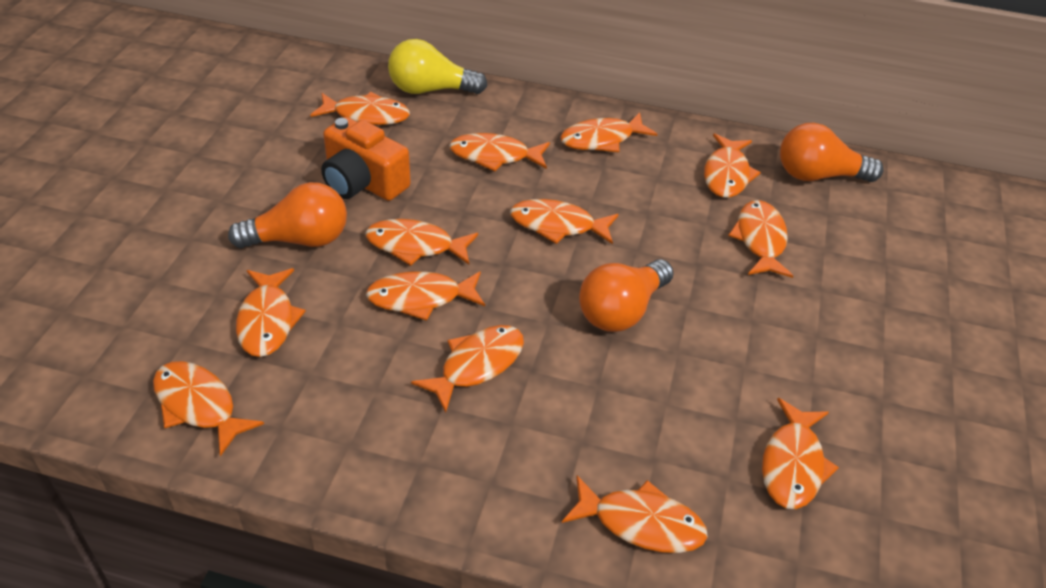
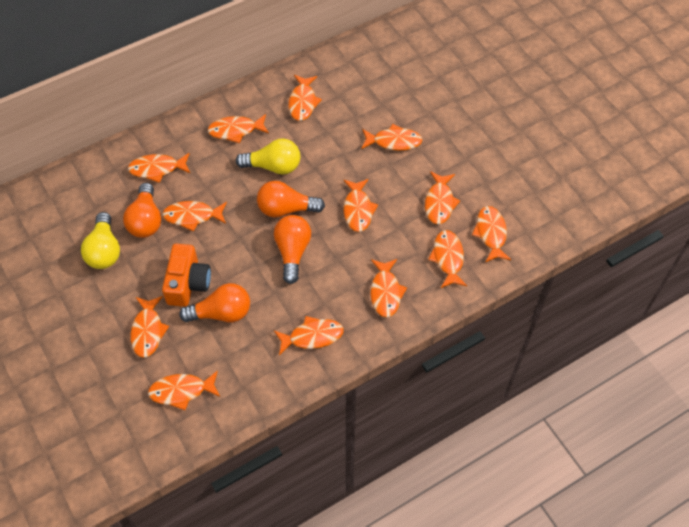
orange light bulb: [228,182,347,248] [579,259,674,332] [780,123,884,182] = 3 -> [123,183,161,238] [179,283,250,322] [257,181,325,218] [274,215,311,284] = 4
yellow light bulb: [388,39,488,94] = 1 -> [81,212,120,269] [236,138,301,175] = 2

